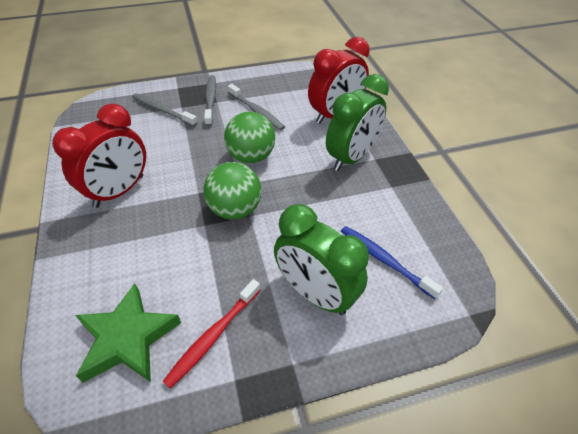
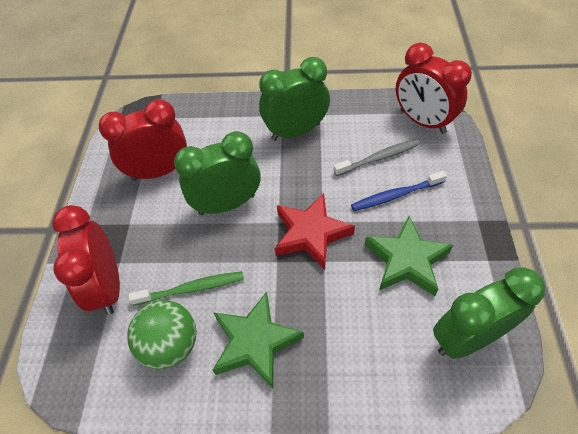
green ball: [203,162,262,220] [224,112,275,163] = 2 -> [127,300,197,369] = 1
green clock: [274,204,369,315] [326,74,389,171] = 2 -> [174,131,261,215] [259,57,330,141] [433,267,545,359] = 3
green star: [75,283,181,383] = 1 -> [213,292,304,388] [365,216,453,296] = 2
green toothbrush: none = 0 -> [129,271,244,306] = 1
grey toothbrush: [132,93,198,127] [204,75,216,126] [228,84,285,130] = 3 -> [333,139,420,176] = 1
red clock: [52,103,146,208] [308,37,370,124] = 2 -> [52,205,120,315] [99,99,187,181] [396,43,472,134] = 3
red star: none = 0 -> [275,193,355,270] = 1
red toothbrush: [162,279,261,389] = 1 -> none = 0

